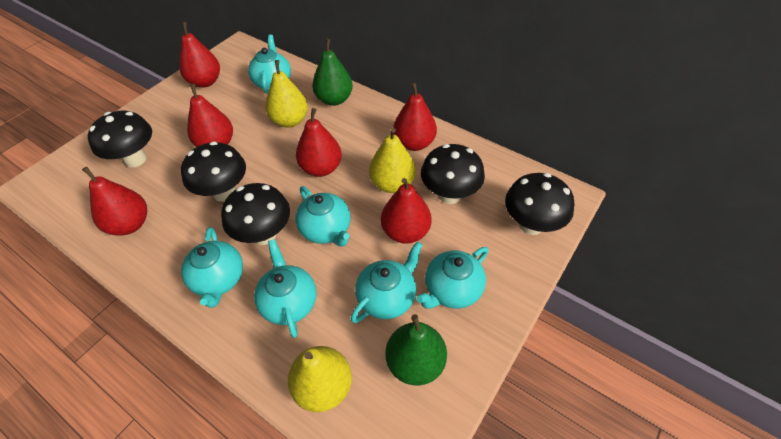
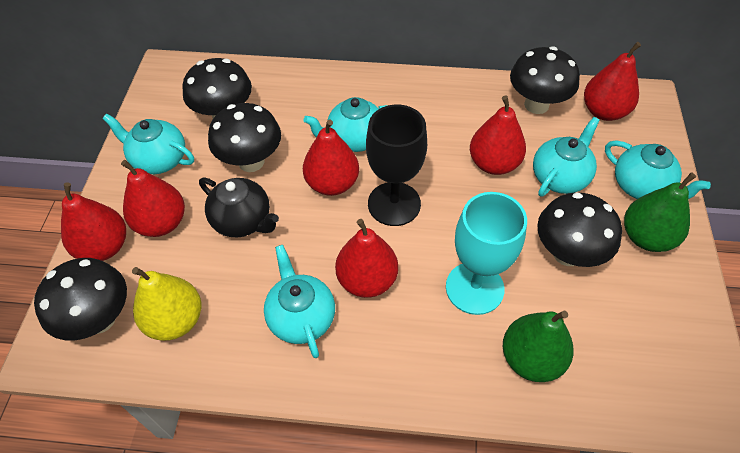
black goblet: none = 0 -> [366,105,427,226] = 1
black teapot: none = 0 -> [199,177,279,237] = 1
turquoise goblet: none = 0 -> [446,192,527,315] = 1
turquoise teapot: [181,227,243,308] [248,35,291,94] [254,239,317,338] [295,186,350,247] [351,241,423,323] [416,247,488,309] = 6 -> [102,114,194,174] [264,245,335,358] [303,97,388,152] [533,117,600,197] [605,140,711,199] = 5
yellow pear: [265,60,308,128] [288,346,352,412] [369,128,416,193] = 3 -> [132,267,201,341] = 1

